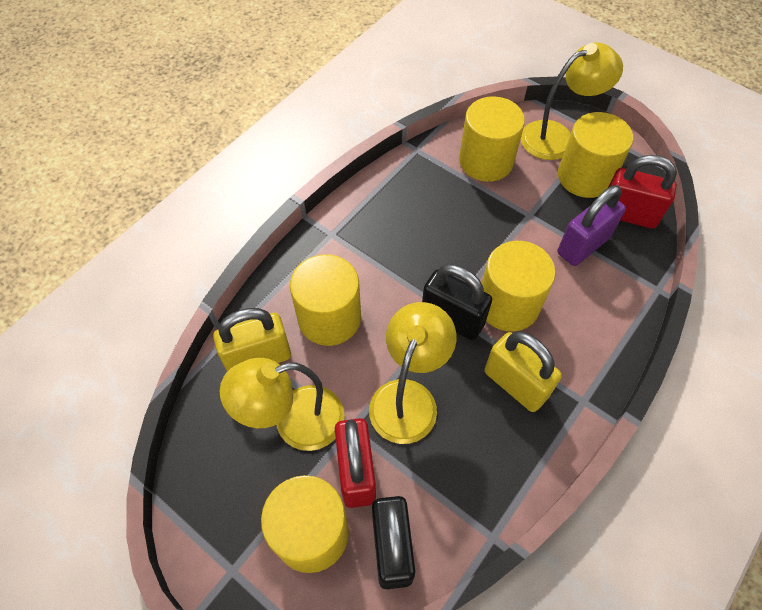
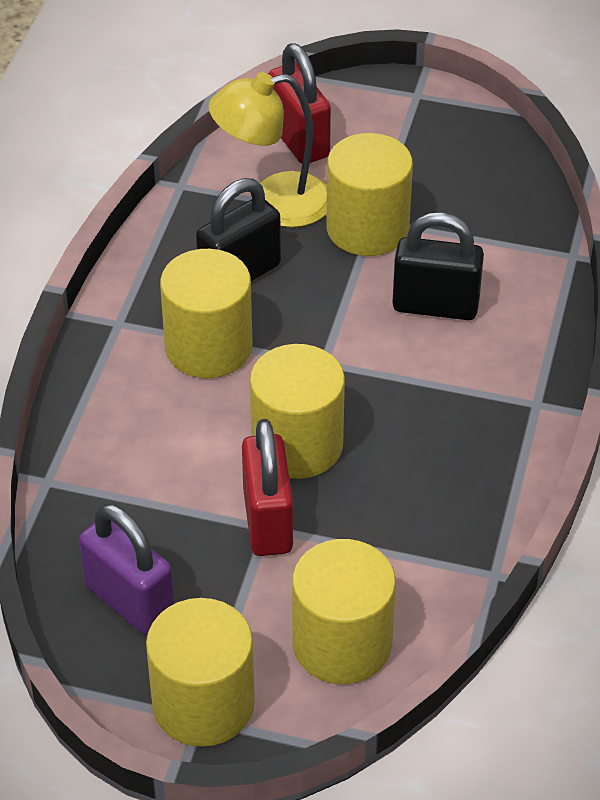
yellow lamp: [220,358,345,451] [369,302,456,444] [521,42,623,160] = 3 -> [208,72,327,228] = 1
yellow padlock: [213,308,291,371] [484,332,562,412] = 2 -> none = 0

